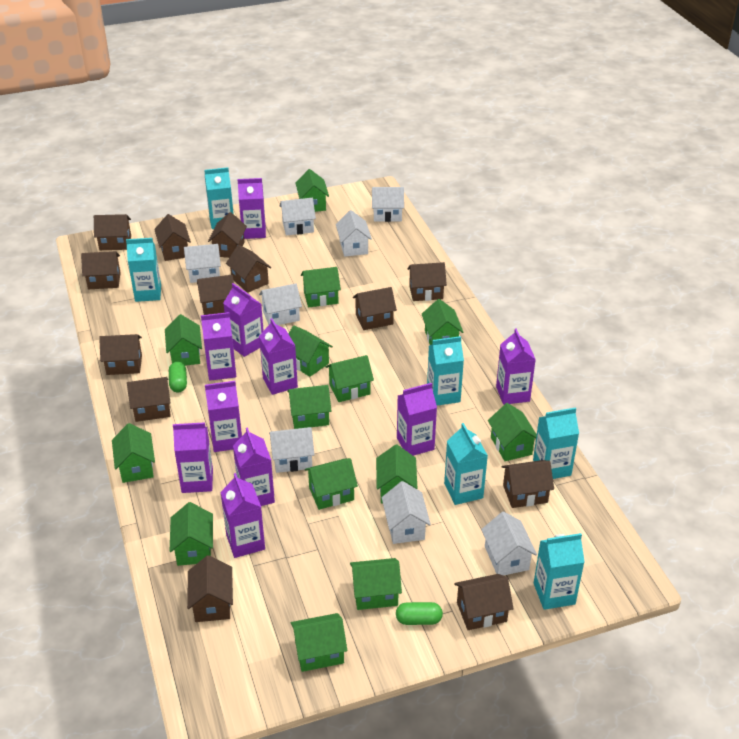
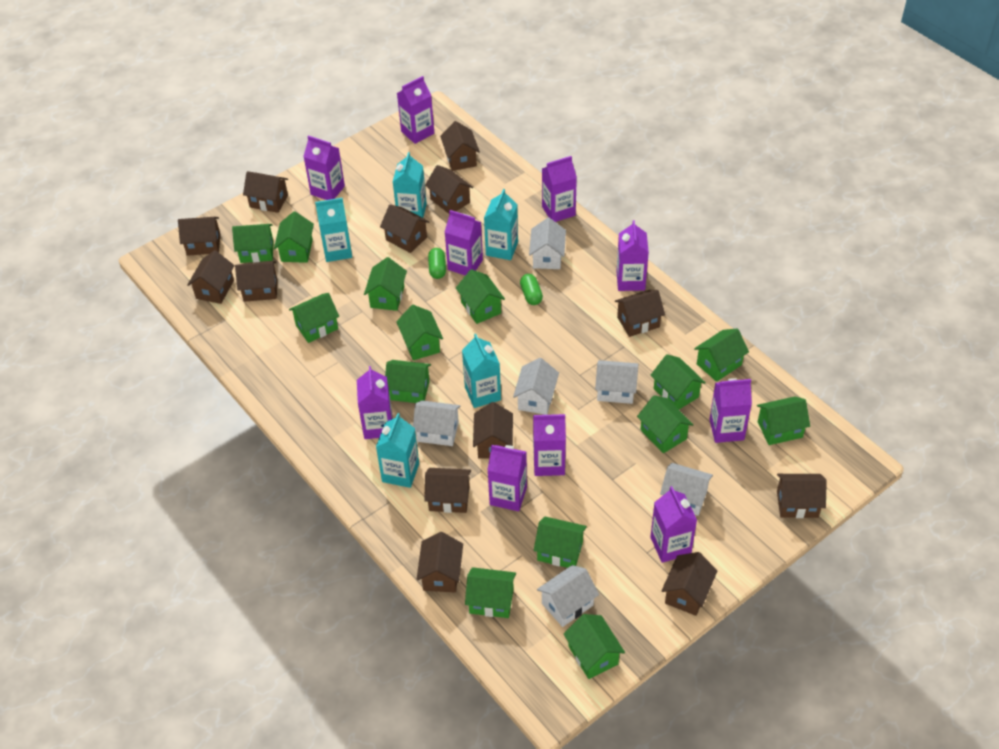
turquoise carton: [126,238,161,302] [204,167,234,229] [427,336,464,406] [444,423,488,505] [533,407,579,479] [534,533,584,610] = 6 -> [315,198,352,262] [376,413,419,488] [393,152,427,218] [462,334,501,408] [484,189,518,260] = 5
white house: [184,244,221,283] [259,284,302,325] [269,427,315,473] [280,198,316,236] [336,210,372,257] [372,187,404,222] [382,481,431,544] [481,511,537,576] = 8 -> [413,400,461,446] [513,358,559,415] [529,218,566,269] [537,565,599,627] [595,360,638,404] [660,463,713,516] = 6

